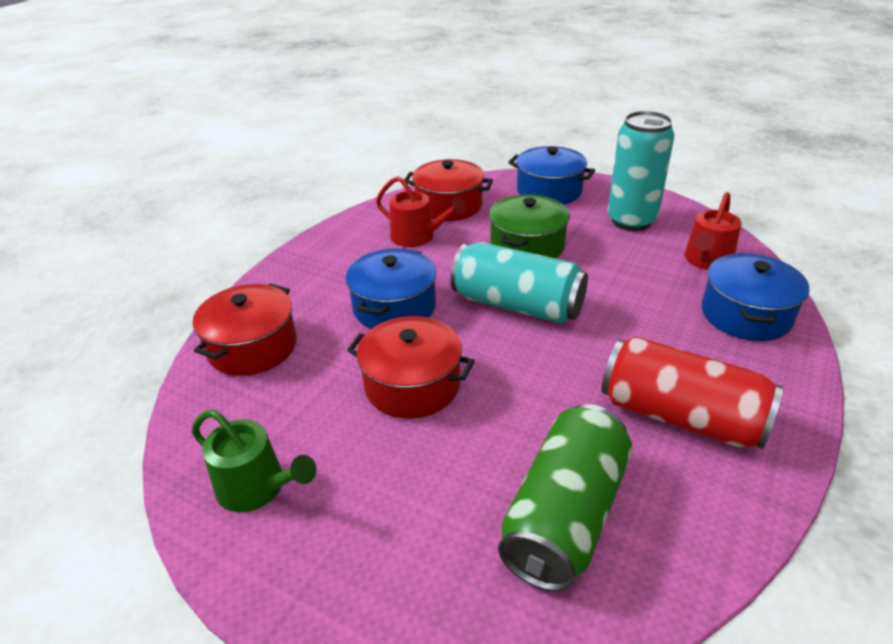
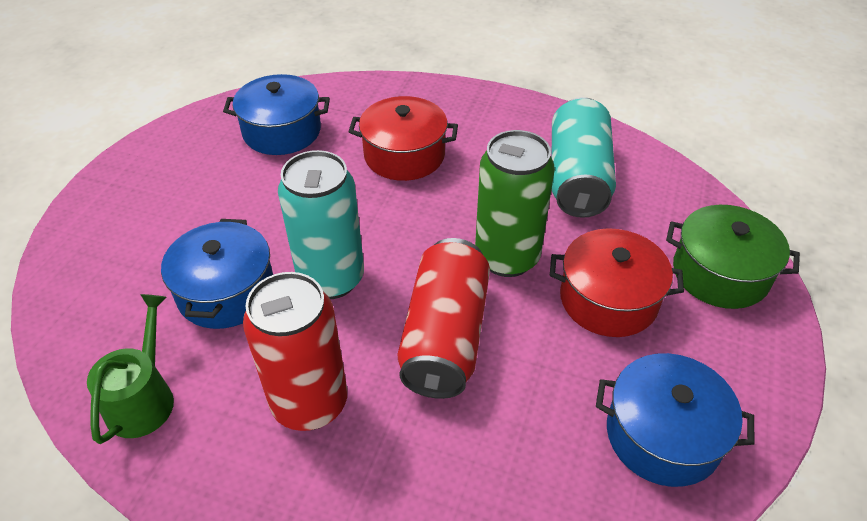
red can: [601,336,783,449] = 1 -> [243,272,347,431] [397,238,490,399] = 2
red pot: [193,284,297,376] [347,316,475,419] [404,159,493,221] = 3 -> [348,96,458,181] [550,228,684,337] = 2
red watering can: [376,176,466,247] [684,192,742,270] = 2 -> none = 0

